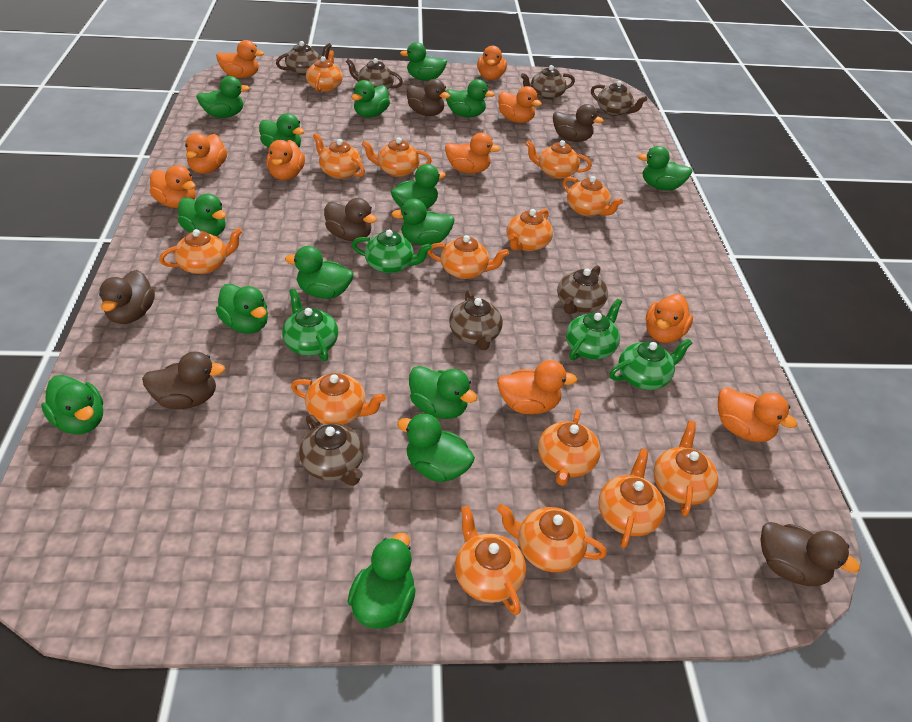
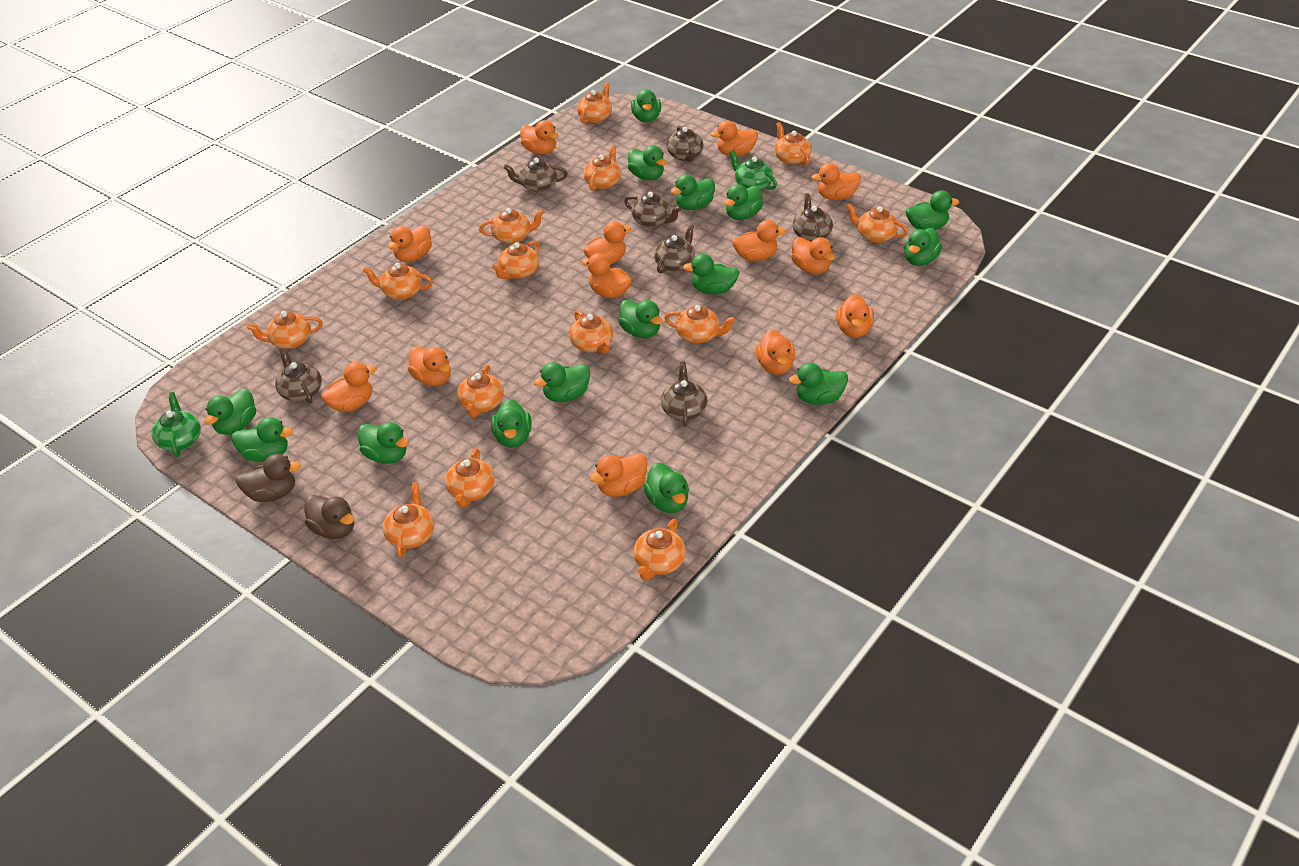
brown duck: [99,270,155,324] [142,352,225,409] [324,198,377,241] [407,79,450,116] [553,104,604,142] [760,522,860,586] = 6 -> [236,454,301,502] [305,495,354,539] = 2
green teapot: [282,289,338,361] [352,230,432,274] [566,299,622,360] [609,338,692,390] = 4 -> [151,392,201,457] [729,151,777,190] = 2
orange duck: [149,165,196,208] [185,133,227,174] [216,40,264,78] [266,140,305,180] [445,133,501,174] [477,46,507,80] [497,360,578,414] [498,86,542,123] [646,294,693,343] [718,387,797,442] = 10 -> [321,362,377,412] [388,225,432,262] [408,346,451,386] [520,120,559,155] [582,253,632,298] [583,221,631,265] [590,453,647,497] [710,121,758,156] [732,220,786,261] [756,330,795,375] [791,237,835,274] [811,163,861,200] [836,294,874,338] = 13

